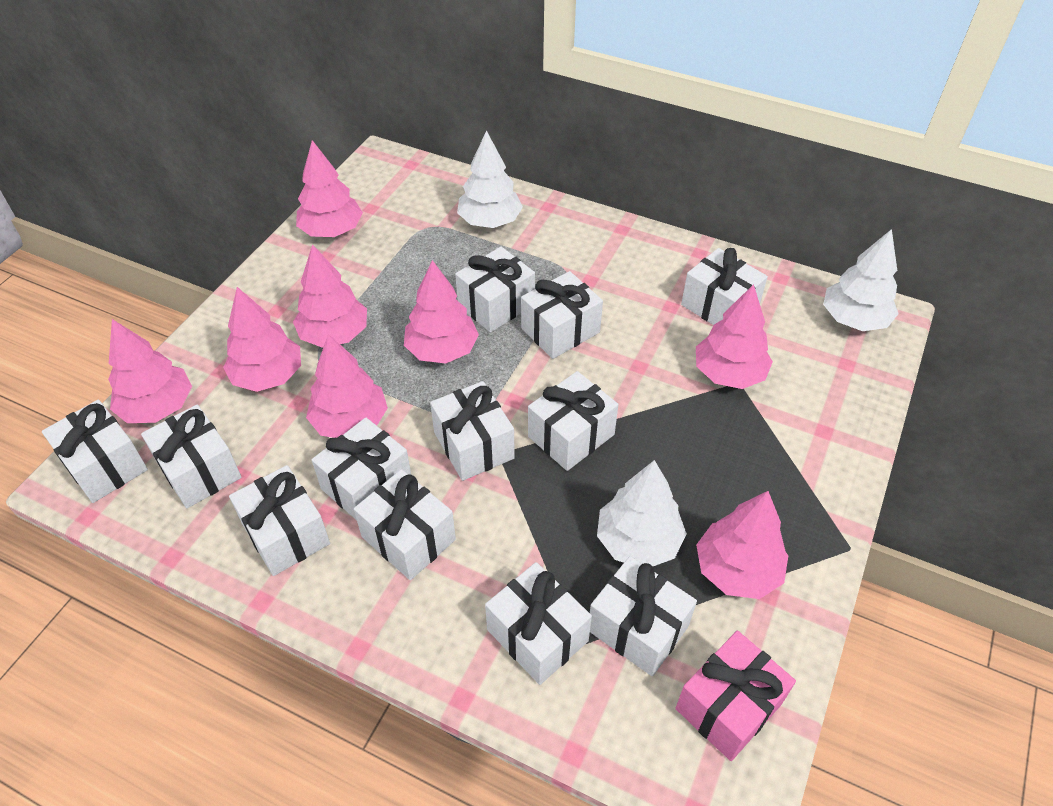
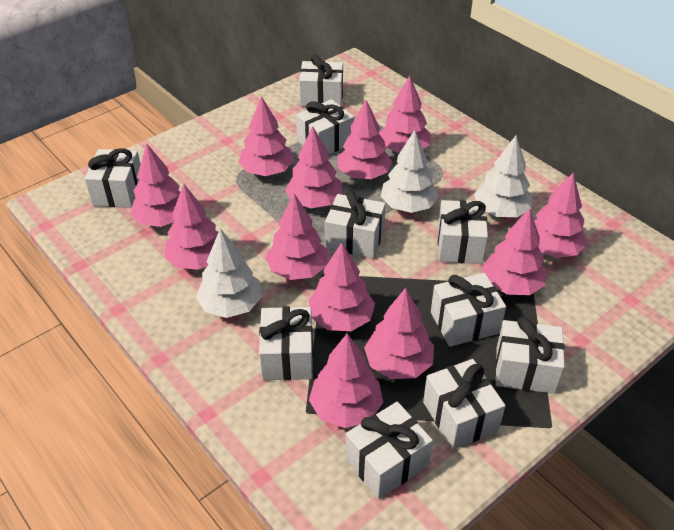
pink gift: [676,631,796,761] = 1 -> none = 0
pink tree: [108,319,192,423] [223,287,301,392] [293,244,367,348] [296,140,363,237] [306,334,388,438] [404,260,479,364] [696,284,773,389] [696,491,788,599] = 8 -> [130,143,180,227] [164,184,218,270] [239,96,294,176] [266,193,328,280] [285,126,343,208] [309,242,375,331] [309,334,383,428] [337,100,392,179] [364,288,434,379] [379,75,431,153] [482,208,546,295] [534,173,587,258] = 12
white gift: [42,400,148,503] [141,404,242,508] [229,465,330,576] [312,417,411,520] [354,469,456,580] [430,381,515,481] [455,247,535,333] [485,562,592,685] [521,271,603,359] [528,371,618,471] [590,556,697,676] [681,248,768,325] = 12 -> [85,148,140,208] [259,306,313,380] [296,99,354,155] [299,55,343,107] [325,190,386,258] [345,402,433,499] [423,359,505,450] [431,273,506,347] [438,200,488,264] [495,316,565,394] = 10

